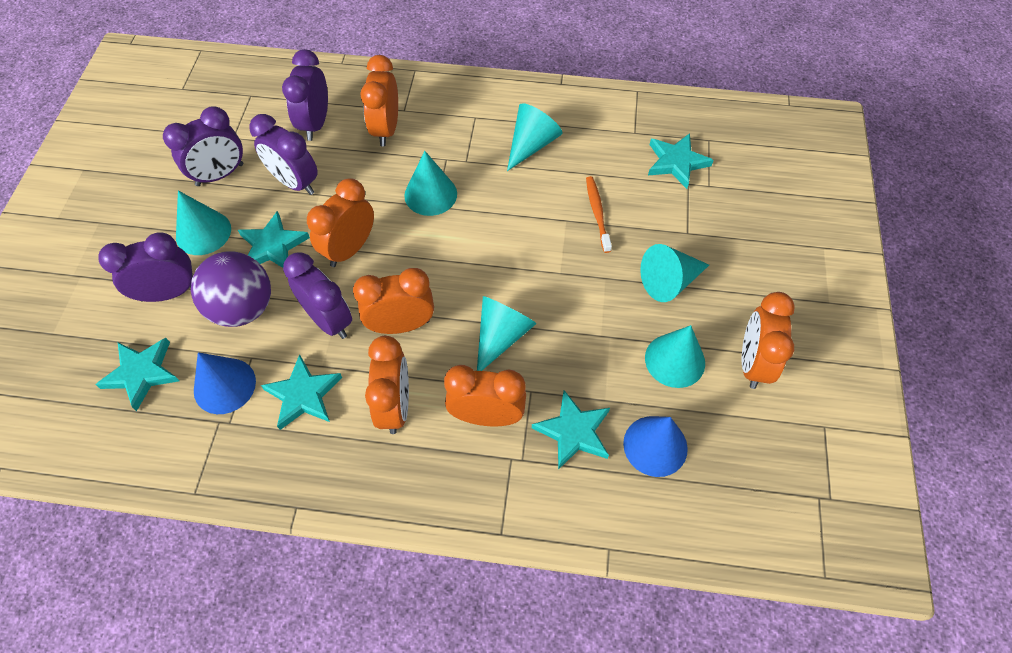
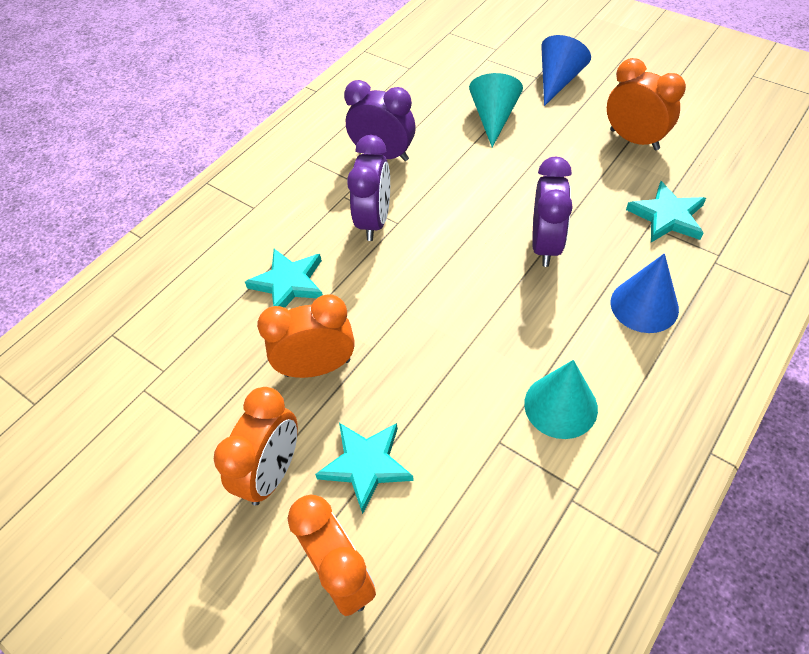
orange clock: [307,178,374,267] [353,268,434,334] [360,55,398,146] [365,336,409,434] [444,365,526,426] [742,292,795,389] = 6 -> [214,387,298,505] [257,294,355,378] [287,494,376,616] [607,58,686,150] = 4
orange toothbrush: [586,176,612,253] = 1 -> none = 0
purple ball: [191,251,271,327] = 1 -> none = 0
purple clock: [98,232,193,302] [163,107,243,186] [249,114,318,195] [282,49,328,141] [283,252,352,339] = 5 -> [344,80,416,161] [347,135,390,241] [532,157,573,267] = 3
turquoise cone: [176,191,231,255] [404,151,457,216] [477,296,536,371] [507,103,563,171] [640,244,709,302] [645,325,705,388] = 6 -> [469,73,523,147] [524,360,598,439] = 2
turquoise star: [95,338,179,411] [238,211,310,268] [261,354,342,430] [532,390,610,470] [648,133,714,189] = 5 -> [245,249,323,308] [315,423,414,514] [626,181,706,242] = 3

